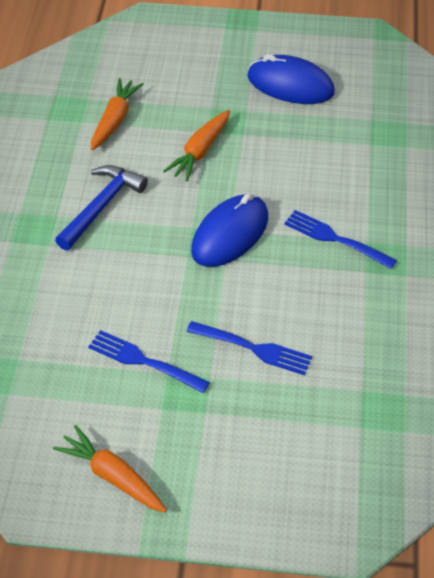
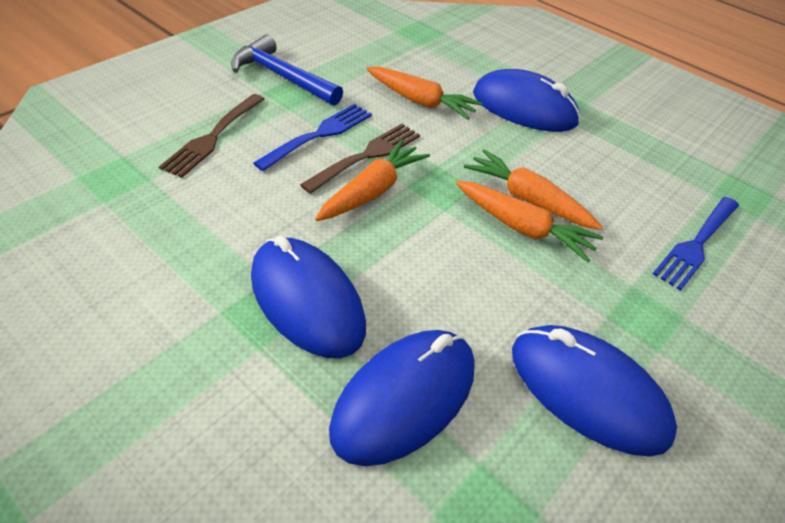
blue fork: [88,330,210,393] [187,321,312,375] [284,210,397,269] = 3 -> [253,104,372,171] [653,197,739,291] = 2
blue mouse: [191,194,268,267] [247,54,335,104] = 2 -> [251,236,366,358] [329,330,475,466] [473,69,581,132] [512,325,677,457] = 4
brown fork: none = 0 -> [159,94,264,178] [300,124,420,194] = 2
orange carrot: [53,425,167,512] [91,78,144,150] [163,110,230,182] = 3 -> [315,139,430,221] [367,67,482,120] [456,181,603,263] [464,149,603,230] = 4

